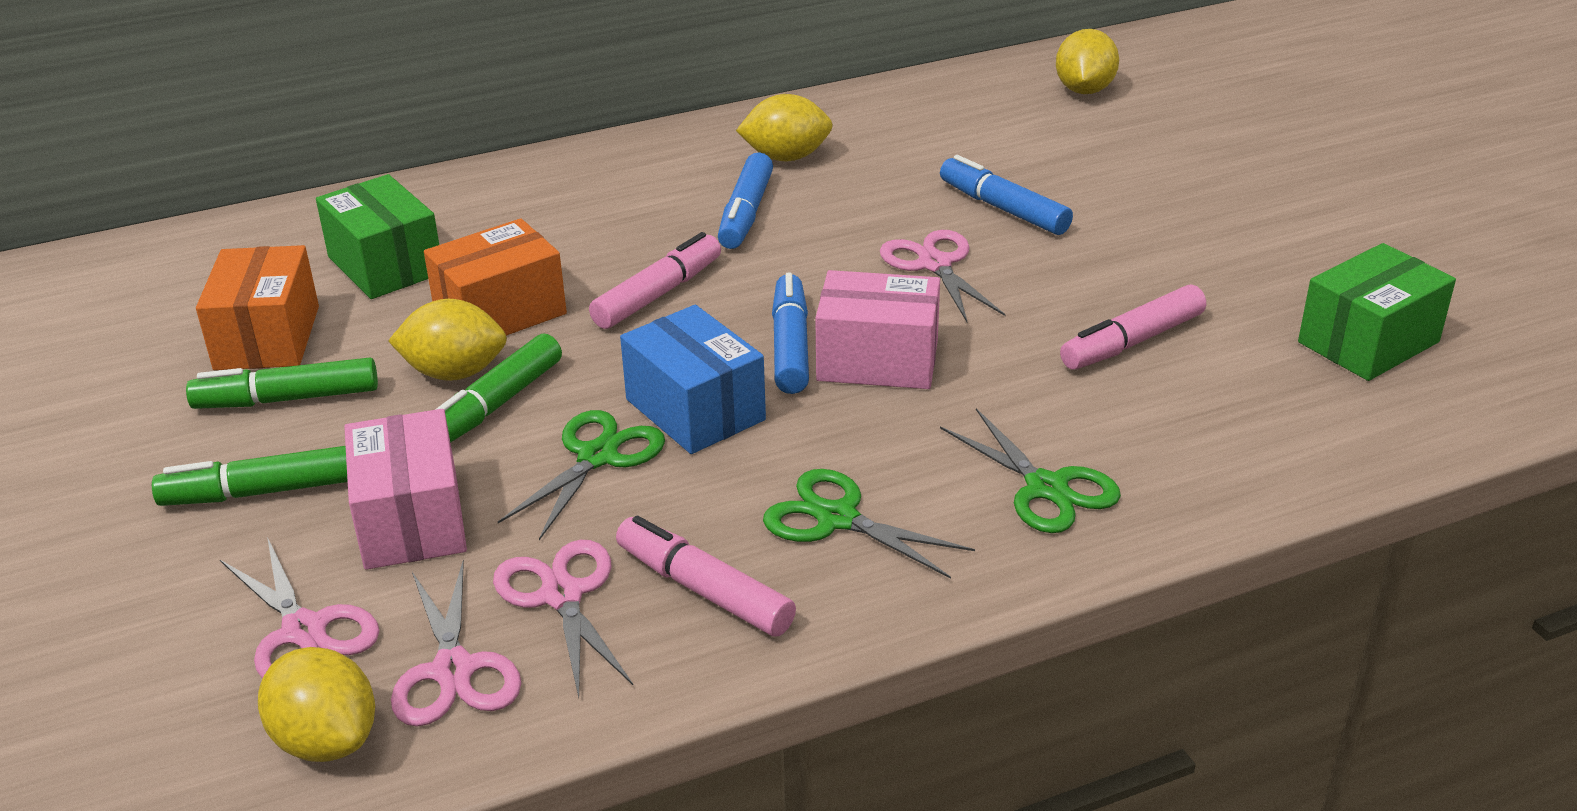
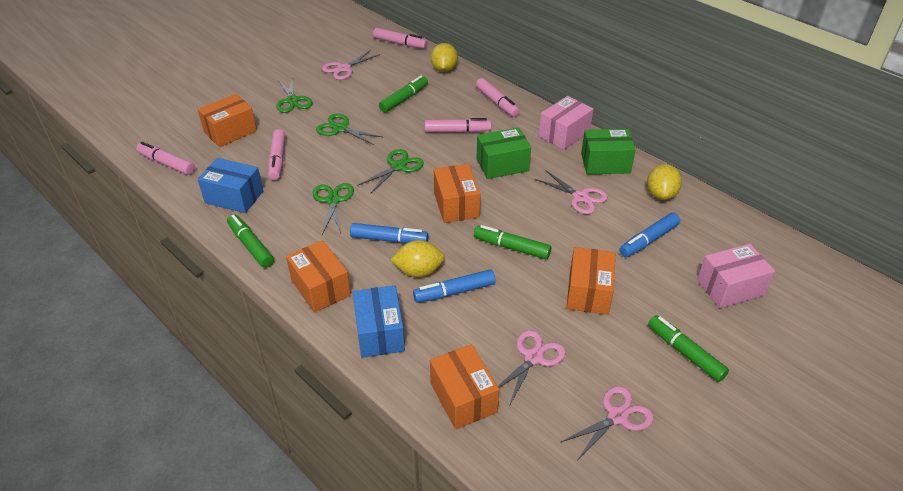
blue box: [620,305,766,454] = 1 -> [198,158,263,213] [353,285,405,358] = 2
green marker: [152,446,348,506] [186,358,378,409] [435,334,562,443] = 3 -> [227,214,274,268] [379,76,428,113] [474,225,551,259] [648,315,729,382] = 4
green scissors: [498,410,665,540] [763,469,975,579] [940,408,1121,533] = 3 -> [276,78,313,113] [313,183,354,234] [316,114,384,145] [357,149,424,194] = 4
orange box: [196,245,319,370] [424,218,567,336] = 2 -> [198,94,257,147] [286,240,351,313] [430,344,499,429] [434,164,481,223] [566,247,615,315] = 5
pink marker: [589,232,721,329] [616,516,796,637] [1060,285,1206,370] = 3 -> [136,142,195,175] [268,129,285,180] [373,28,428,49] [425,118,491,133] [476,78,520,117] = 5
yellow lemon: [258,647,375,762] [388,299,507,381] [736,94,833,161] [1056,29,1119,94] = 4 -> [391,240,445,277] [431,43,458,72] [647,164,682,200] = 3

